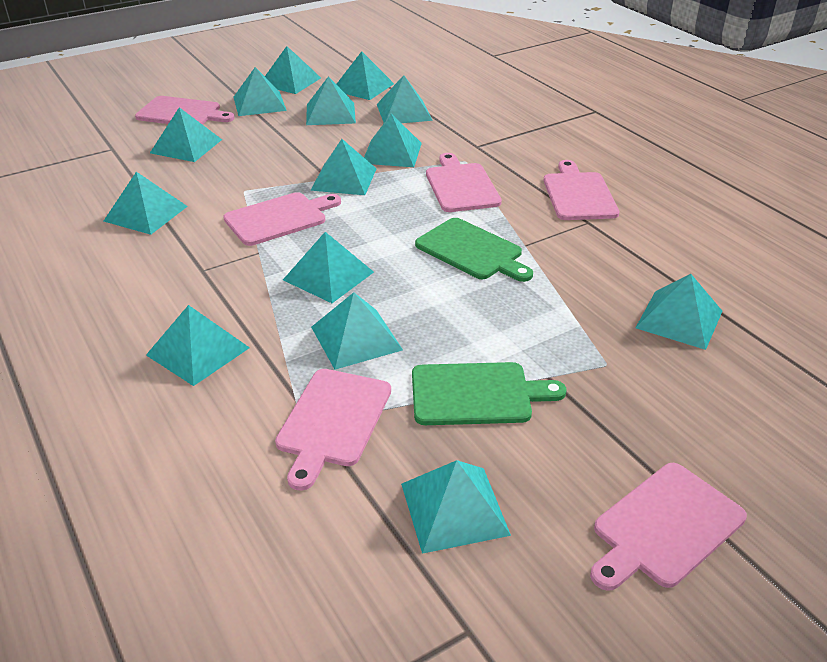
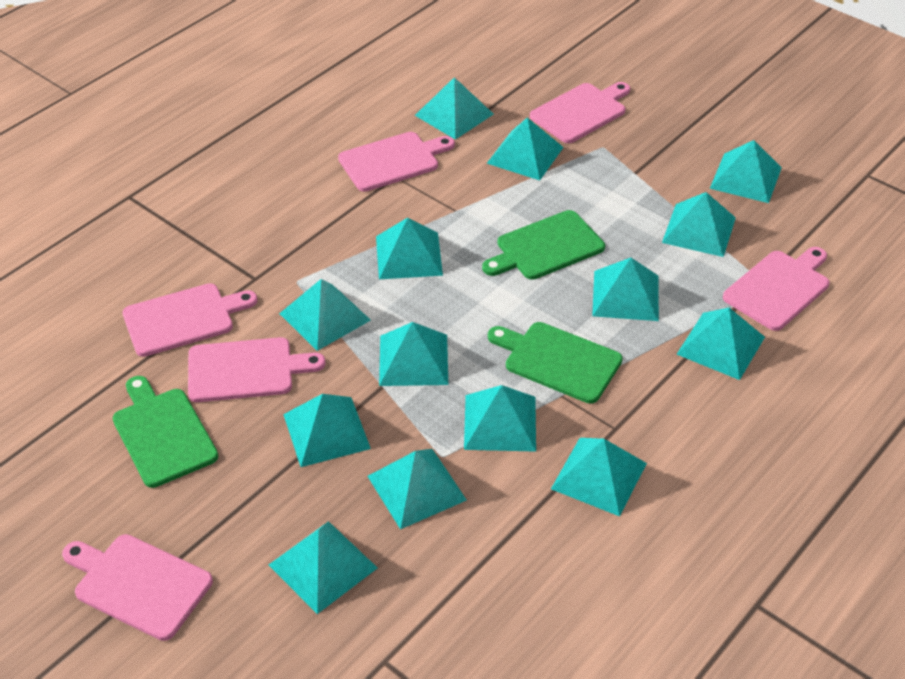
green cutting board: [412,362,566,425] [415,218,533,282] = 2 -> [113,376,218,488] [482,210,605,280] [488,322,623,404] = 3

